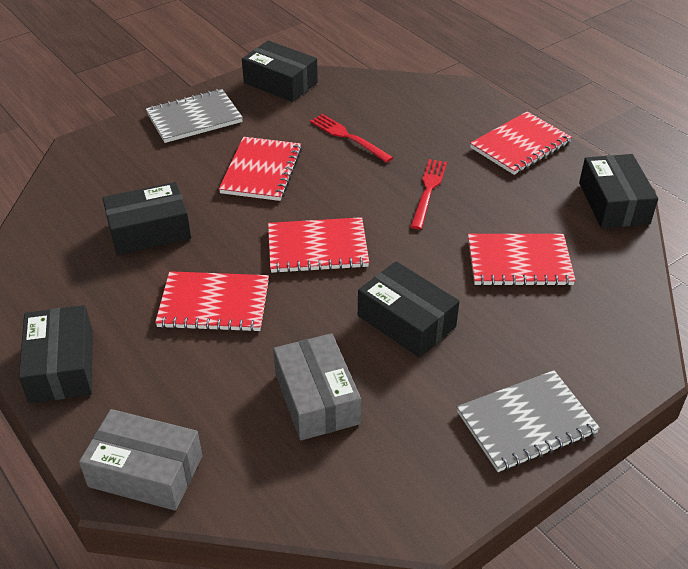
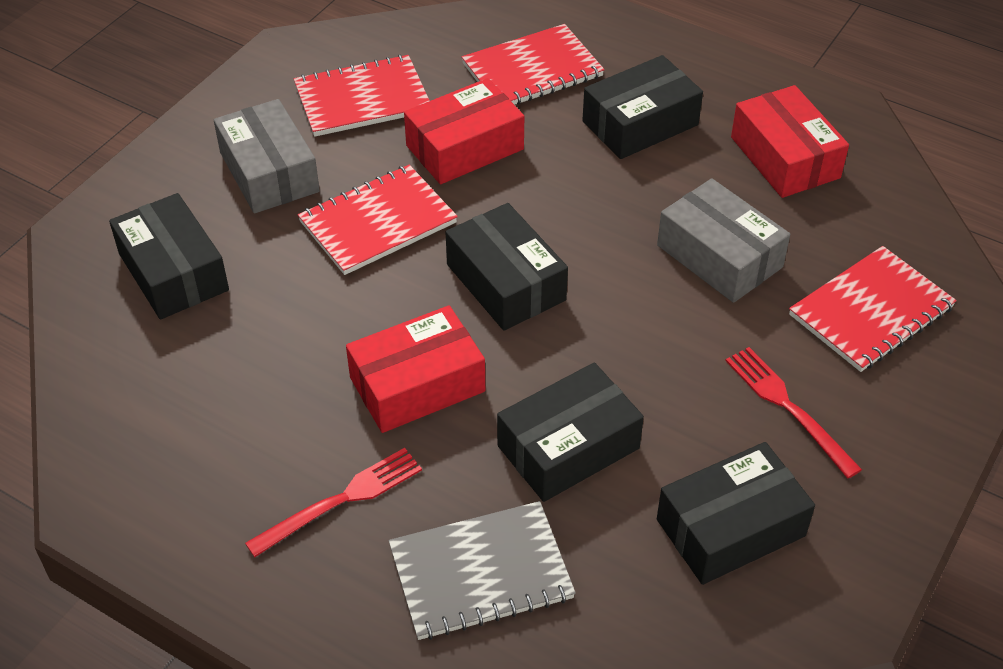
grey notebook: [146,89,243,143] [457,370,600,472] = 2 -> [389,501,576,640] = 1
red box: none = 0 -> [346,305,485,433] [404,78,524,184] [731,85,849,198] = 3
red notebook: [155,271,269,332] [219,137,302,201] [268,217,369,273] [468,234,576,286] [470,112,572,175] = 5 -> [294,55,430,137] [298,165,458,275] [462,24,605,105] [789,246,957,372] = 4

